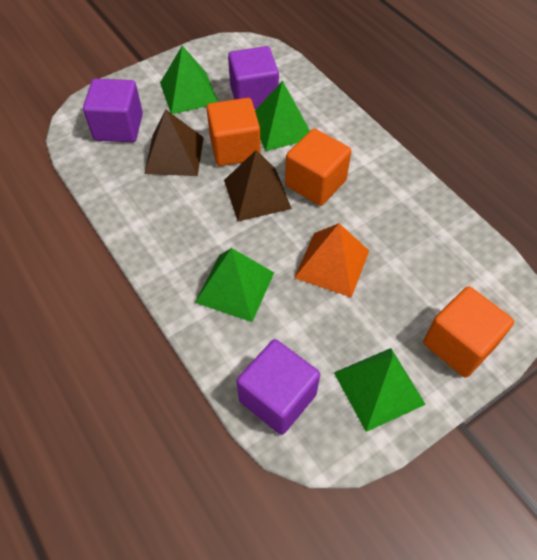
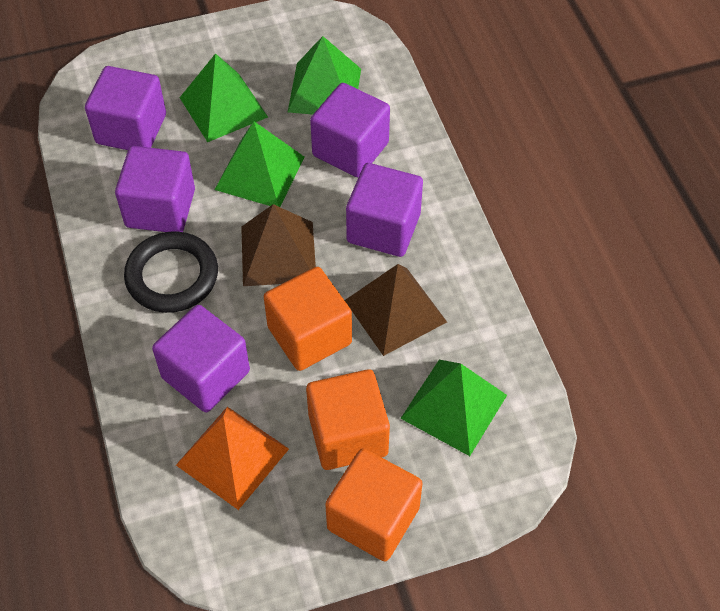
black ring: none = 0 -> [124,231,218,313] = 1
purple cube: [83,79,143,142] [228,46,279,109] [237,339,320,435] = 3 -> [85,66,166,150] [115,146,195,232] [152,305,250,412] [310,83,390,177] [346,163,423,257] = 5

